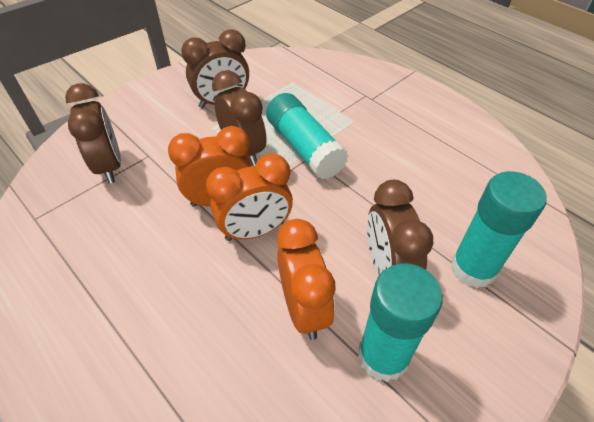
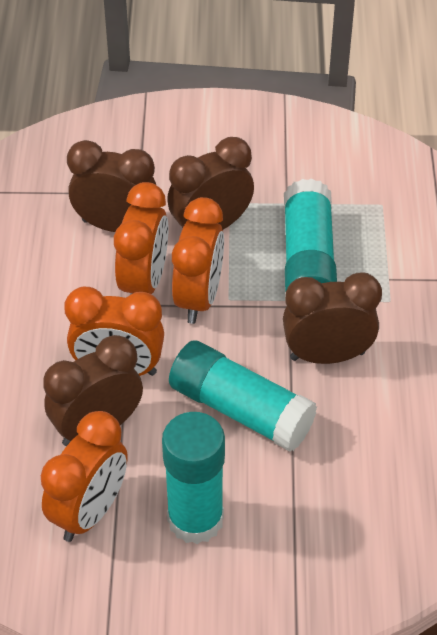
orange clock: [168,126,252,207] [206,154,293,241] [277,219,336,340] = 3 -> [41,411,128,542] [64,287,164,376] [114,182,168,294] [172,197,224,324] = 4

